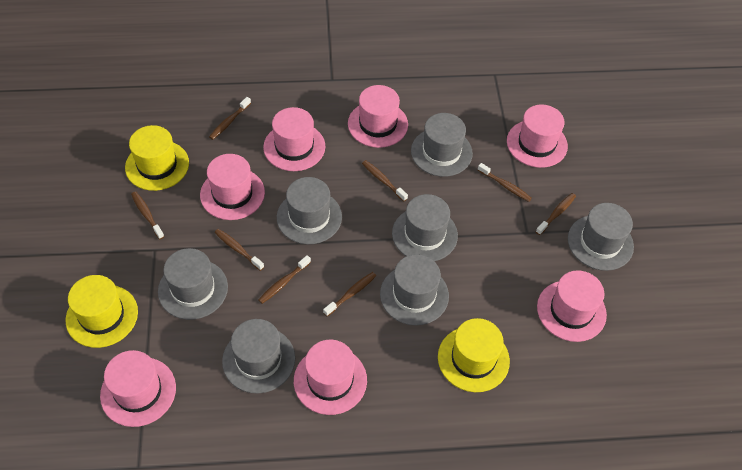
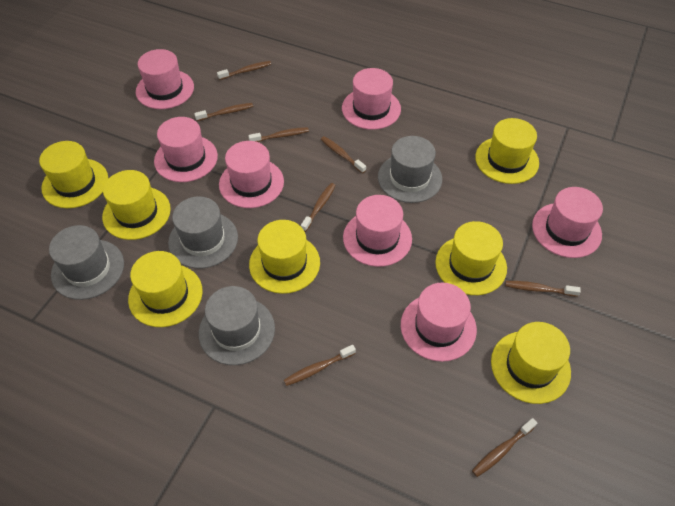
grey hat: [158,248,228,320] [222,319,295,394] [277,177,342,244] [380,254,449,326] [392,194,458,261] [411,113,473,177] [568,203,634,271] = 7 -> [49,225,124,300] [168,196,238,269] [199,286,275,365] [378,136,442,203] = 4
yellow hat: [66,275,138,348] [125,125,189,191] [438,318,510,392] = 3 -> [39,141,108,208] [102,170,171,240] [128,251,203,327] [249,220,320,294] [435,221,507,295] [475,118,539,184] [491,322,571,404] = 7

